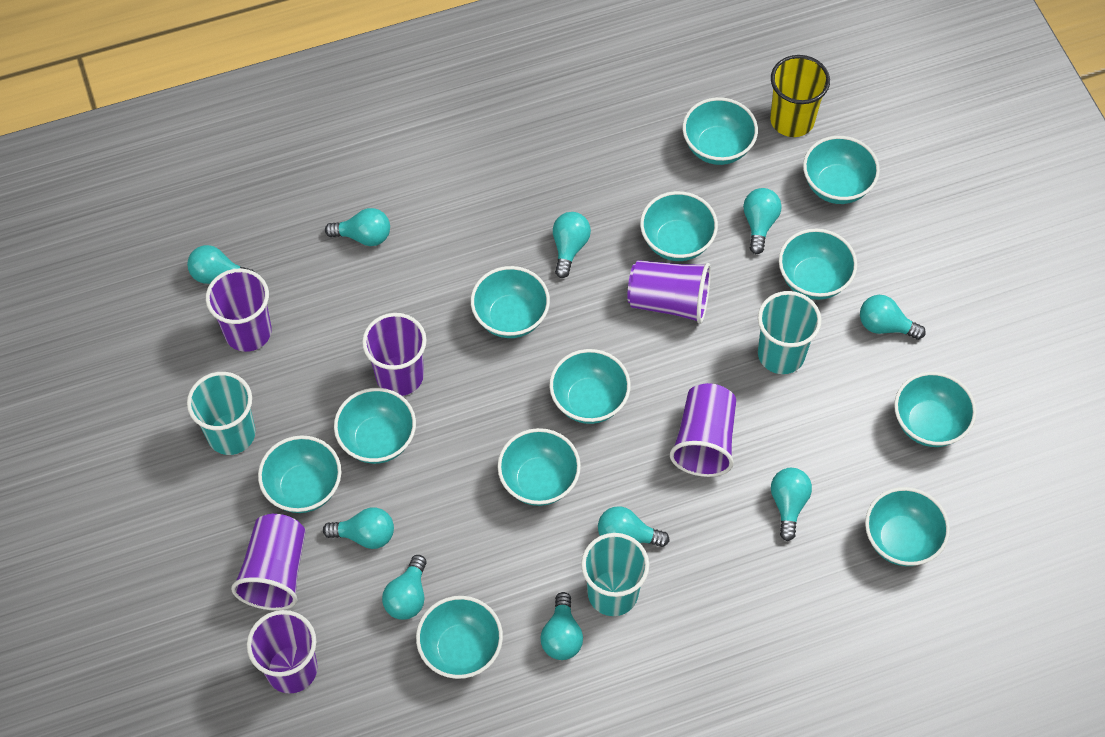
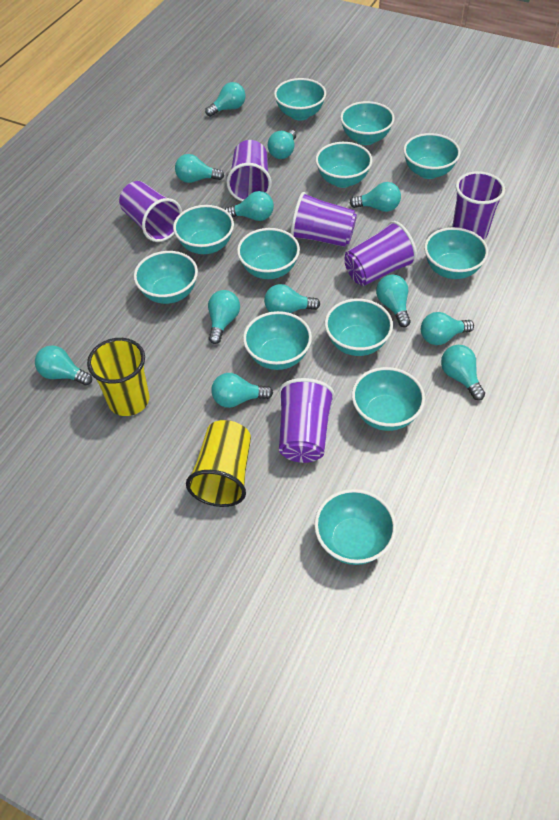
turquoise cup: [187,372,256,455] [581,533,649,616] [758,291,822,374] = 3 -> none = 0
turquoise light bulb: [187,245,254,284] [323,508,394,549] [325,208,390,246] [382,555,427,620] [541,592,583,660] [553,212,591,278] [598,506,669,547] [743,188,782,254] [771,468,812,541] [860,295,926,340] = 10 -> [35,345,92,385] [175,154,224,183] [205,82,246,117] [208,290,240,344] [211,373,273,408] [224,191,274,221] [264,284,320,313] [268,130,296,159] [350,182,401,212] [376,274,411,327] [421,312,474,345] [441,345,485,400] = 12
yellow cup: [770,55,830,137] = 1 -> [87,338,150,416] [186,420,251,507] = 2

